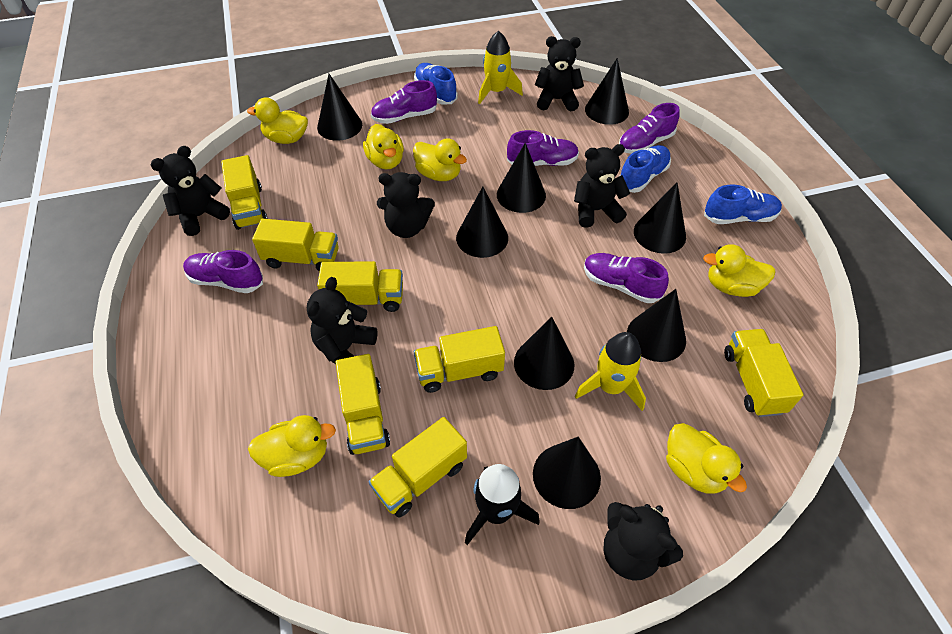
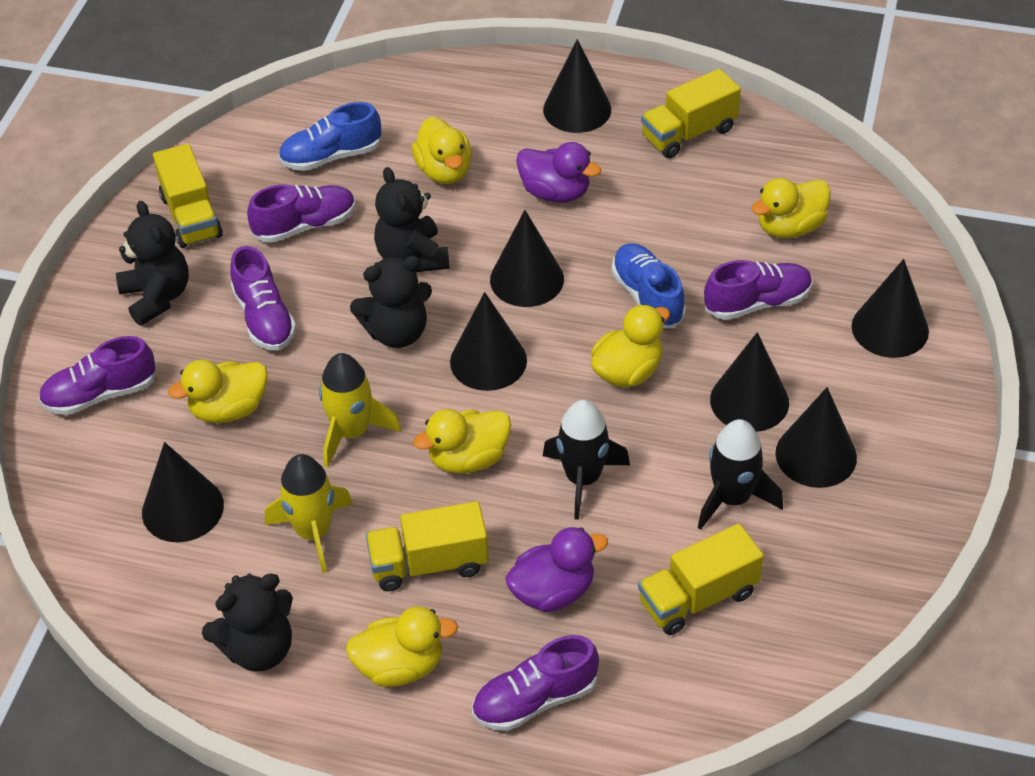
black cone: [317,74,362,141] [456,187,508,258] [497,143,546,213] [514,317,574,390] [533,437,601,509] [585,58,629,125] [627,289,686,362] [634,182,686,254] = 8 -> [142,442,224,542] [450,292,527,391] [490,210,564,307] [543,39,611,133] [710,332,789,432] [775,387,857,488] [852,259,929,358] = 7
black rocket: [465,464,540,545] = 1 -> [543,400,630,520] [698,419,783,530] = 2
black teddy bear: [151,146,230,236] [307,277,378,365] [377,172,435,238] [535,36,584,111] [574,144,630,228] [603,502,683,581] = 6 -> [116,201,189,326] [202,573,293,672] [350,256,432,348] [374,167,450,272] = 4
blue shoe: [414,63,458,105] [620,145,671,193] [704,185,782,224] = 3 -> [278,102,381,171] [612,243,686,328] = 2
purple duck: none = 0 -> [505,527,608,612] [516,142,601,203] = 2
yellow truck: [221,155,268,230] [252,219,339,272] [317,261,403,312] [335,354,390,455] [369,417,467,518] [414,326,505,393] [724,329,803,417] = 7 -> [153,143,223,248] [366,501,489,591] [638,523,764,635] [641,69,741,158] = 4

